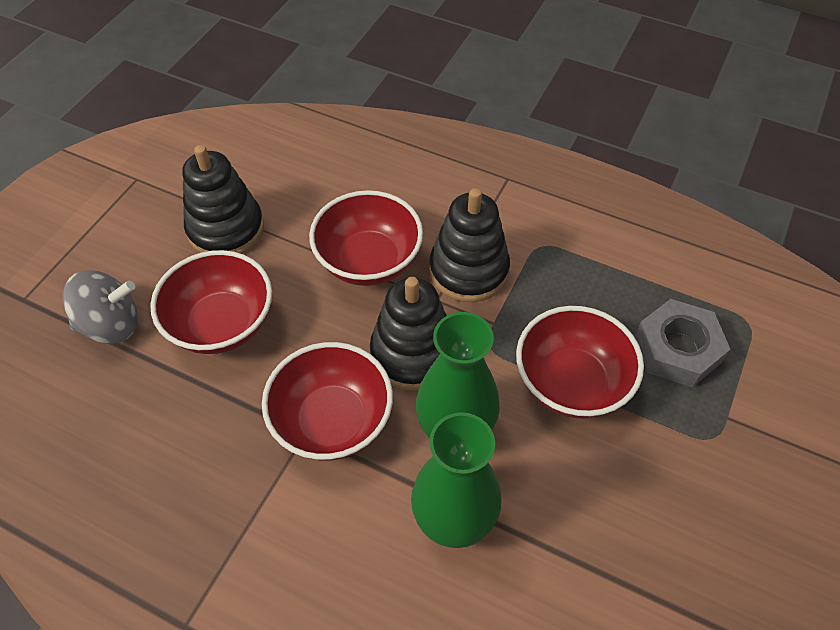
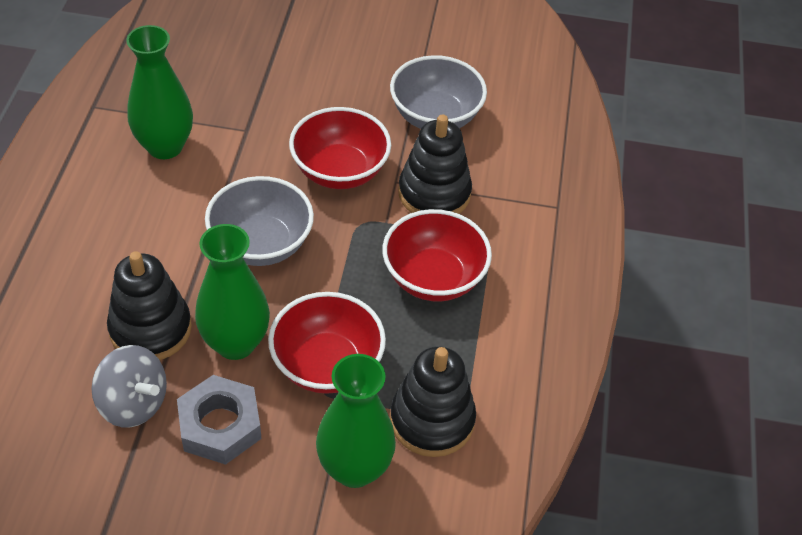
green vase: [411,412,501,548] [416,312,500,438] = 2 -> [126,25,193,159] [195,224,270,360] [316,354,396,488] = 3
grey bowl: none = 0 -> [205,176,314,266] [390,55,487,129] = 2
red bowl: [150,250,272,354] [262,342,393,461] [309,190,423,286] [516,306,644,418] = 4 -> [268,292,386,394] [289,107,391,189] [382,209,492,301] = 3

